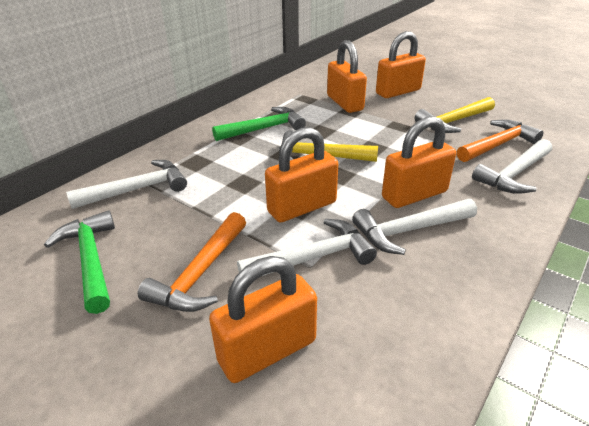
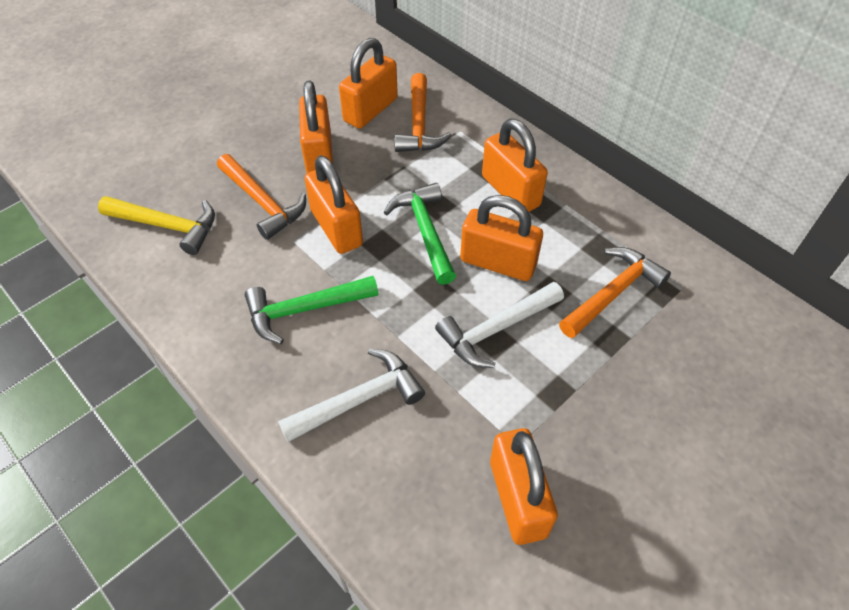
orange hammer: [138,212,246,312] [457,120,543,162] = 2 -> [217,154,306,240] [395,73,452,152] [559,247,671,338] = 3
orange padlock: [209,256,317,383] [265,127,338,222] [327,40,367,113] [376,31,426,98] [382,116,456,208] = 5 -> [299,81,333,173] [304,155,363,254] [339,38,398,129] [460,195,543,281] [482,119,548,212] [490,428,558,545] = 6
white hammer: [66,160,187,209] [237,219,377,276] [352,199,477,255] [472,139,552,194] = 4 -> [278,348,425,442] [435,282,564,368] = 2
yellow hammer: [279,130,378,162] [414,97,495,133] = 2 -> [98,196,215,255] = 1

